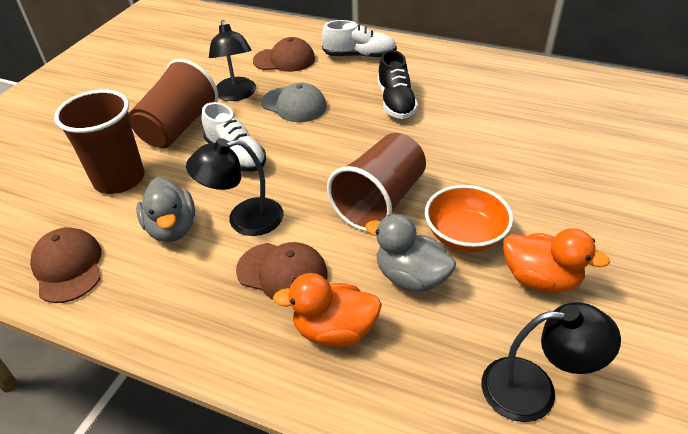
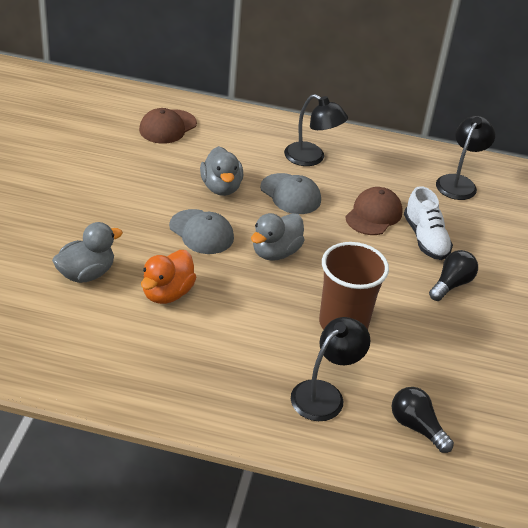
black light bulb: none = 0 -> [392,387,454,453] [429,250,478,301] = 2
black shoe: [377,50,418,119] = 1 -> none = 0
brown cap: [30,227,101,303] [236,242,328,299] [253,37,315,72] = 3 -> [139,108,197,144] [345,187,403,235] = 2
brown cup: [54,90,145,194] [129,59,218,148] [327,133,426,232] = 3 -> [319,242,389,330] = 1
grey cap: [261,82,327,122] = 1 -> [169,209,234,254] [260,173,321,214] = 2
grey duck: [136,177,195,242] [365,214,456,292] = 2 -> [52,222,123,283] [200,146,243,196] [251,213,305,261] = 3
orange bowl: [425,185,513,252] = 1 -> none = 0
orange duck: [273,273,382,347] [503,228,610,293] = 2 -> [141,250,196,304] = 1
white shoe: [202,102,266,172] [322,20,397,59] = 2 -> [404,186,453,260] = 1

